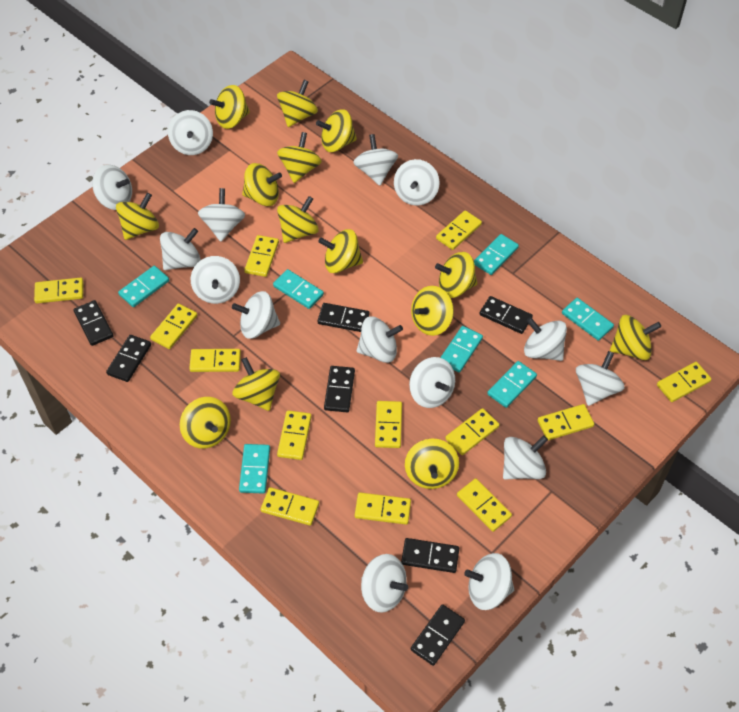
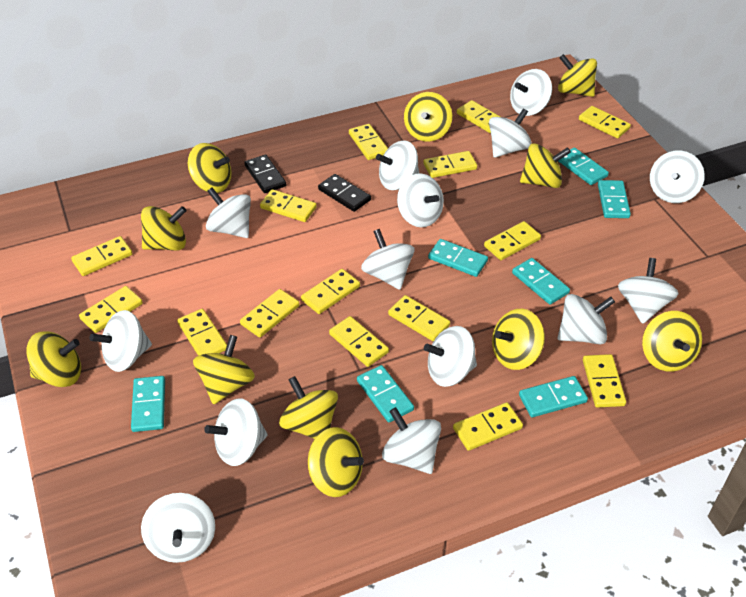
black domino: [73,300,113,346] [106,335,151,382] [317,303,370,332] [324,366,355,412] [401,538,459,573] [411,604,465,666] [479,296,533,334] = 7 -> [244,154,286,193] [318,174,371,212] = 2
white spinning top: [92,165,132,210] [160,228,201,270] [168,110,213,155] [191,256,240,304] [198,188,245,242] [232,291,280,339] [353,134,398,186] [357,316,403,363] [361,554,408,613] [394,159,440,206] [409,357,455,408] [464,553,514,610] [503,435,548,480] [524,317,567,361] [576,351,625,406] = 15 -> [89,310,152,372] [141,493,215,563] [204,398,268,466] [206,187,251,238] [361,229,414,290] [376,140,419,190] [382,407,441,474] [397,173,444,227] [424,326,477,387] [489,108,532,158] [510,69,552,116] [558,294,615,344] [618,258,679,324] [650,150,705,203] = 14
yellow domino: [34,278,83,303] [150,303,197,349] [189,349,241,372] [244,235,279,277] [261,487,319,526] [277,410,311,460] [355,492,411,525] [375,401,402,448] [436,210,482,250] [445,408,499,455] [457,478,512,532] [538,404,594,440] [657,362,711,402] = 13 -> [71,236,133,276] [79,286,143,333] [177,309,227,356] [240,289,300,338] [260,189,317,222] [301,269,360,314] [329,316,389,367] [349,124,388,160] [388,295,450,341] [423,151,477,178] [453,402,523,451] [457,100,500,133] [484,221,541,260] [579,106,631,138] [583,354,626,408] = 15
yellow spinning top: [116,193,159,240] [180,397,231,449] [209,85,250,129] [232,357,280,411] [242,163,282,206] [277,80,318,127] [277,132,322,183] [277,196,319,243] [316,109,357,152] [318,229,363,273] [405,438,459,489] [411,286,454,336] [435,252,478,298] [610,315,661,360] = 14 -> [26,331,81,387] [141,206,187,251] [188,143,232,193] [193,335,255,405] [279,376,338,439] [308,427,364,497] [404,92,452,142] [492,309,545,370] [520,143,571,188] [558,54,597,97] [642,311,702,372] = 11

